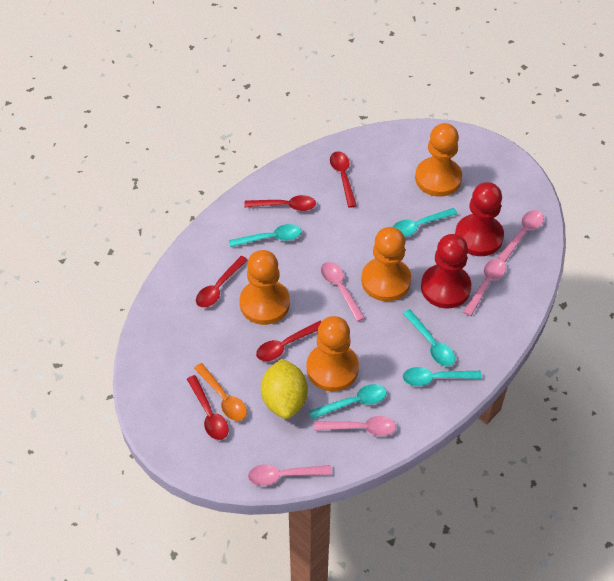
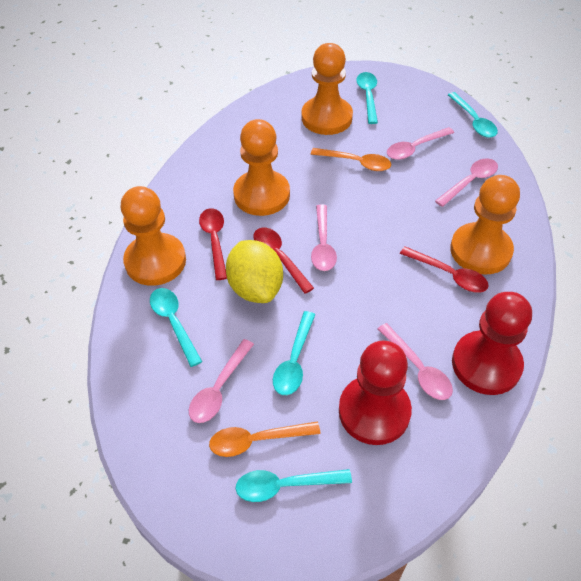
orange spoon: [194,363,247,421] = 1 -> [209,422,320,457] [311,148,391,171] = 2
red spoon: [187,375,229,440] [196,256,248,308] [244,195,316,211] [256,320,322,361] [330,151,357,208] = 5 -> [199,208,227,280] [253,227,314,294] [400,246,489,293] = 3

